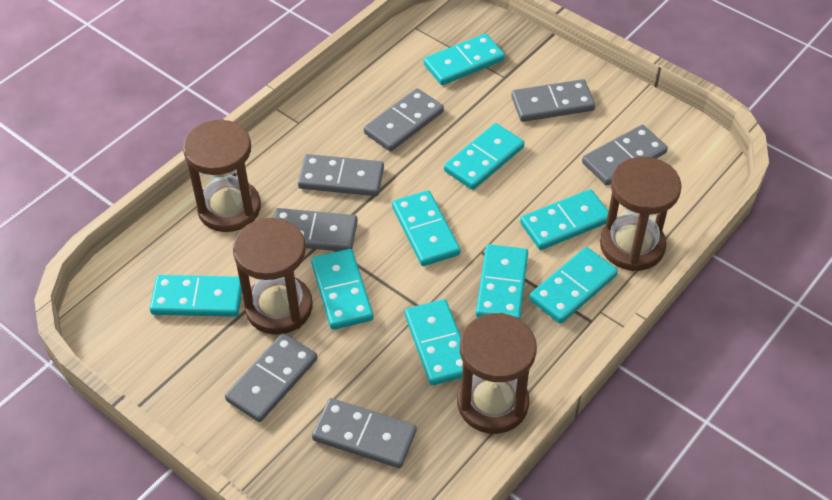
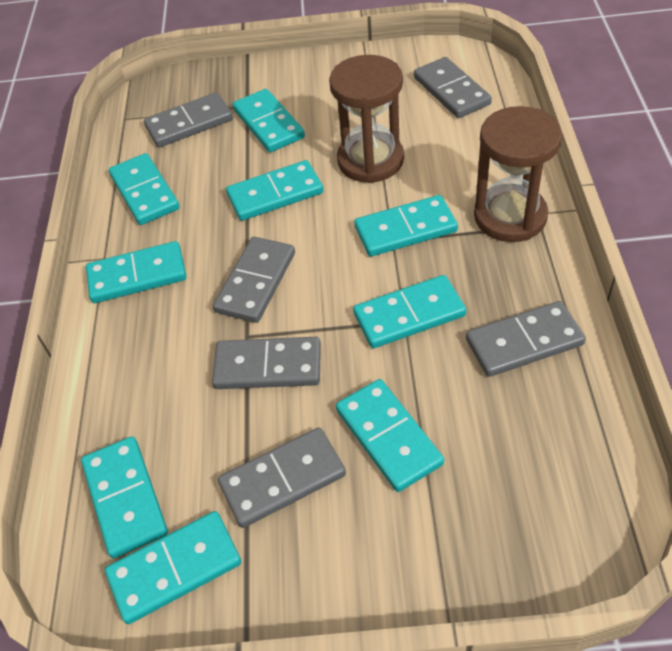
brown hourglass: [183,119,261,232] [233,218,313,335] [457,313,537,434] [600,157,682,271] = 4 -> [329,55,404,183] [474,106,562,242] = 2
grey domino: [225,333,317,422] [273,208,358,251] [298,154,384,196] [312,398,417,468] [364,88,444,152] [511,79,595,122] [582,125,668,186] = 7 -> [144,92,233,147] [212,337,321,389] [213,237,295,323] [218,428,346,528] [414,57,492,118] [466,301,586,377] = 6

